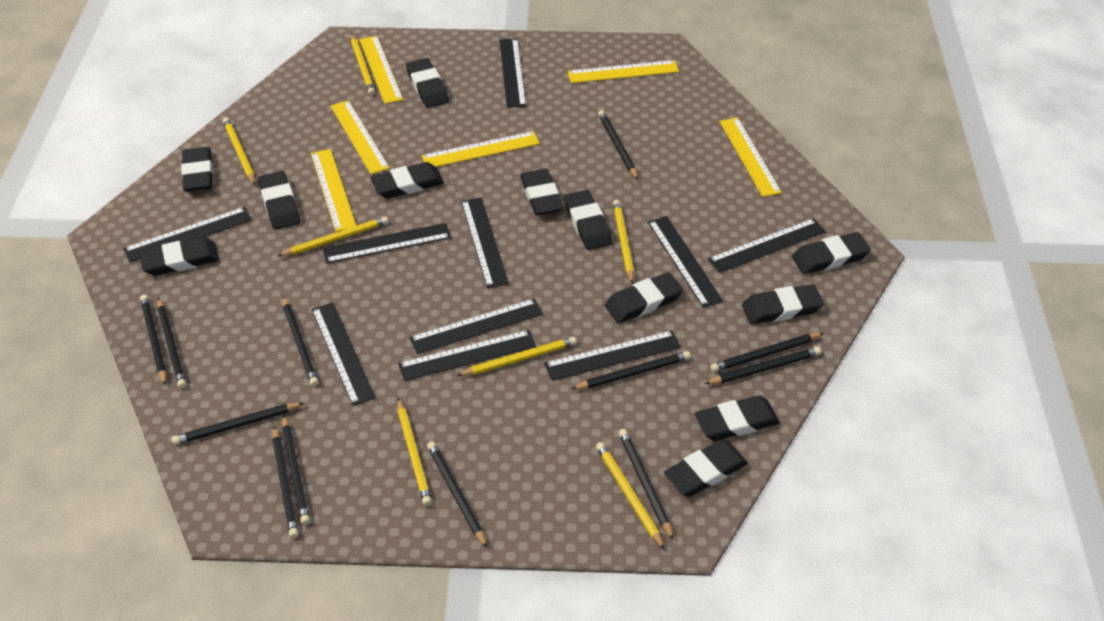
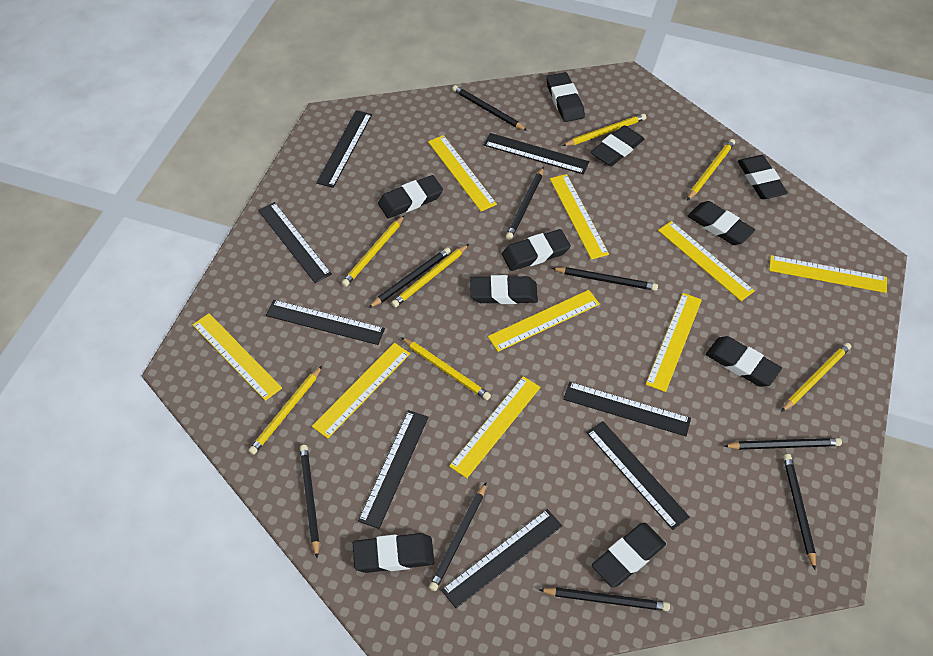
black eraser: [139,237,219,276] [181,147,213,192] [258,171,300,230] [370,162,444,198] [406,58,449,108] [520,169,563,216] [564,190,612,250] [605,272,683,323] [664,439,748,497] [695,395,780,441] [742,284,824,324] [792,232,871,274] = 12 -> [353,533,435,573] [378,175,443,218] [470,275,538,304] [502,229,571,271] [546,72,585,122] [591,125,644,166] [592,523,666,588] [688,201,755,245] [706,336,782,387] [738,155,788,199] = 10
black pencil: [140,295,167,385] [157,298,186,388] [172,403,304,445] [272,426,299,538] [282,296,319,386] [282,415,310,525] [427,441,487,548] [571,351,691,389] [598,110,638,180] [619,429,673,540] [705,347,821,384] [710,333,824,372] = 12 -> [300,445,320,558] [369,247,451,308] [429,482,487,591] [452,85,527,131] [506,167,544,240] [539,587,670,611] [552,267,658,291] [724,438,842,450] [783,454,816,570] = 9
black ruler: [123,207,252,262] [311,302,375,406] [323,223,451,264] [398,330,536,381] [409,299,543,354] [461,198,509,288] [499,38,526,108] [544,330,681,381] [648,216,723,308] [708,218,826,273] = 10 -> [258,202,332,283] [266,300,385,345] [316,110,372,188] [358,410,428,529] [441,509,562,608] [484,133,589,174] [563,382,691,436] [586,421,690,530] = 8
yellow ruler: [311,149,356,232] [331,100,390,174] [359,36,403,104] [422,131,540,167] [568,60,679,83] [719,117,782,197] = 6 -> [192,313,282,401] [312,343,410,439] [428,135,497,211] [449,376,541,478] [488,290,600,352] [550,174,609,260] [646,293,702,392] [658,221,755,301] [769,255,887,293] = 9

